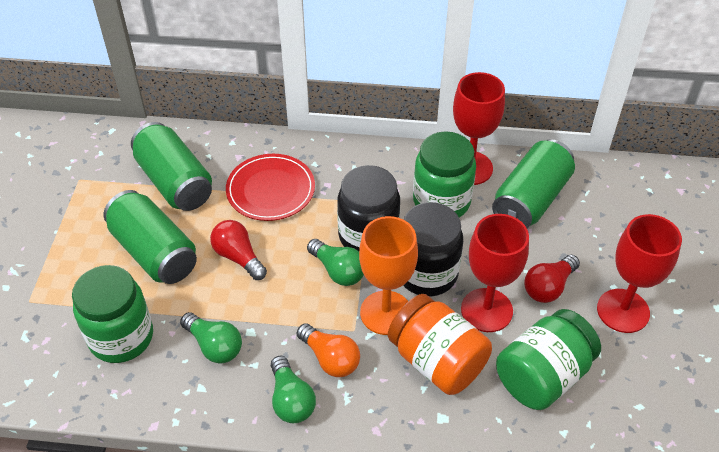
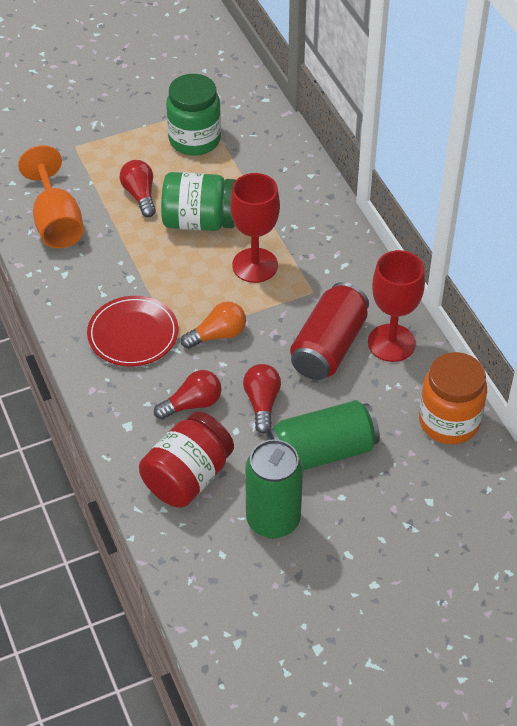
black jar: [337,165,400,251] [403,202,463,297] = 2 -> none = 0
green can: [103,190,197,284] [131,122,212,211] [492,139,575,228] = 3 -> [245,439,303,538] [267,400,380,470] = 2
green jar: [72,265,153,363] [413,131,476,217] [496,309,601,410] = 3 -> [161,172,236,231] [166,74,221,156] = 2
green light bulb: [180,312,242,363] [271,356,316,423] [307,239,364,286] = 3 -> none = 0
red can: none = 0 -> [290,282,369,380] = 1
red goblet: [453,72,505,185] [461,214,529,332] [597,214,682,333] = 3 -> [230,173,280,283] [368,250,425,362] = 2
red jar: none = 0 -> [139,411,234,508] = 1
red light bulb: [210,220,267,280] [525,255,580,303] = 2 -> [120,160,156,217] [154,370,222,420] [243,364,281,433] = 3

